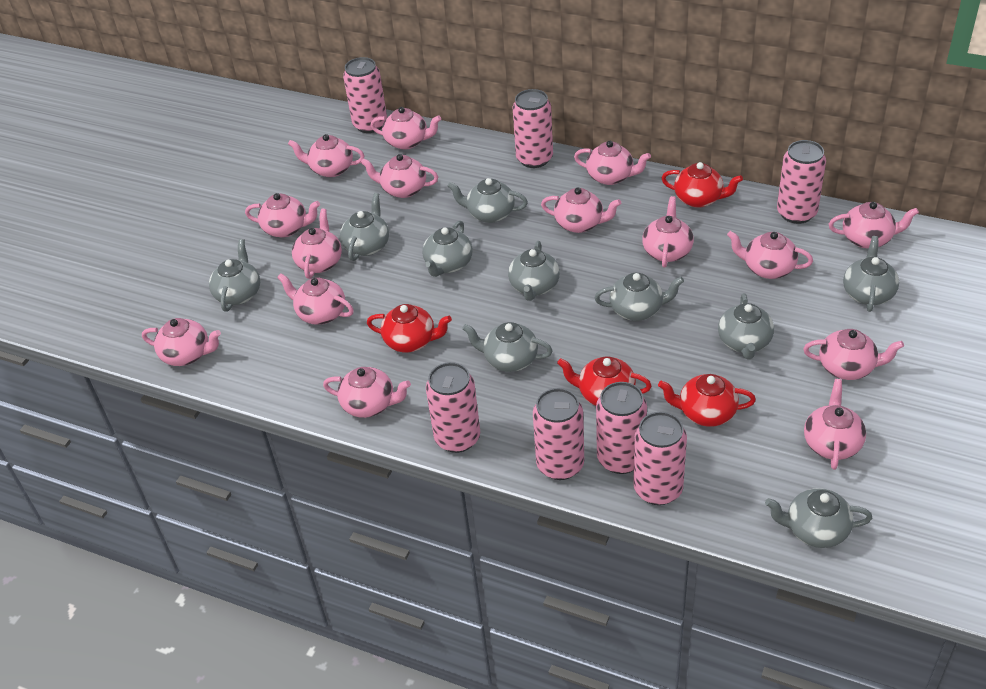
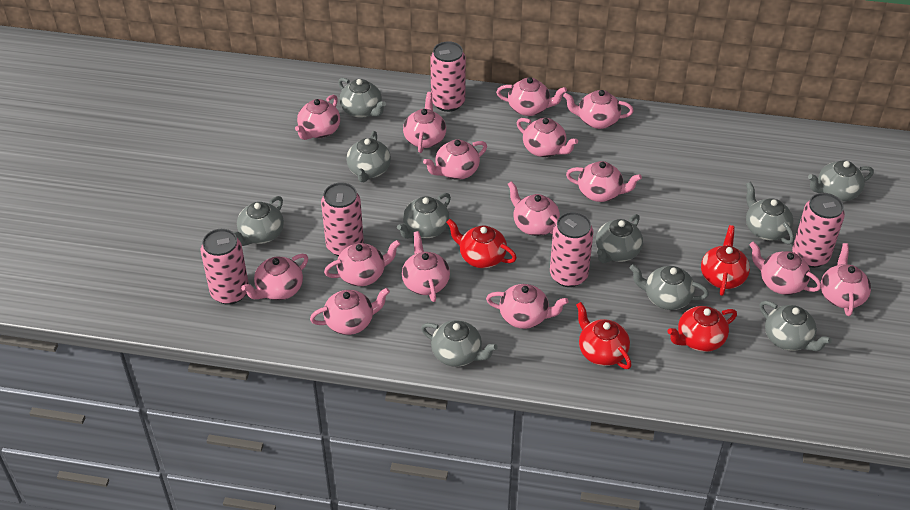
pink can: [343,57,387,133] [426,362,480,453] [512,89,553,168] [533,388,584,480] [596,382,647,474] [633,412,687,505] [777,140,826,224] = 7 -> [201,229,249,305] [321,182,364,256] [430,41,466,112] [550,212,594,287] [792,193,845,268] = 5

